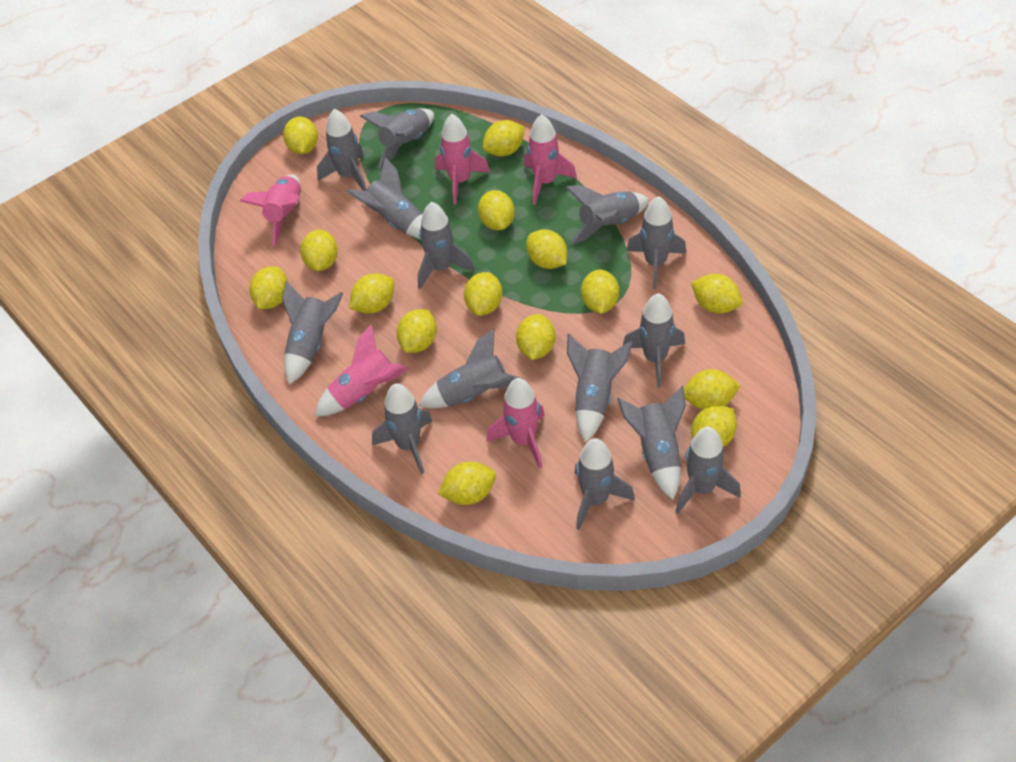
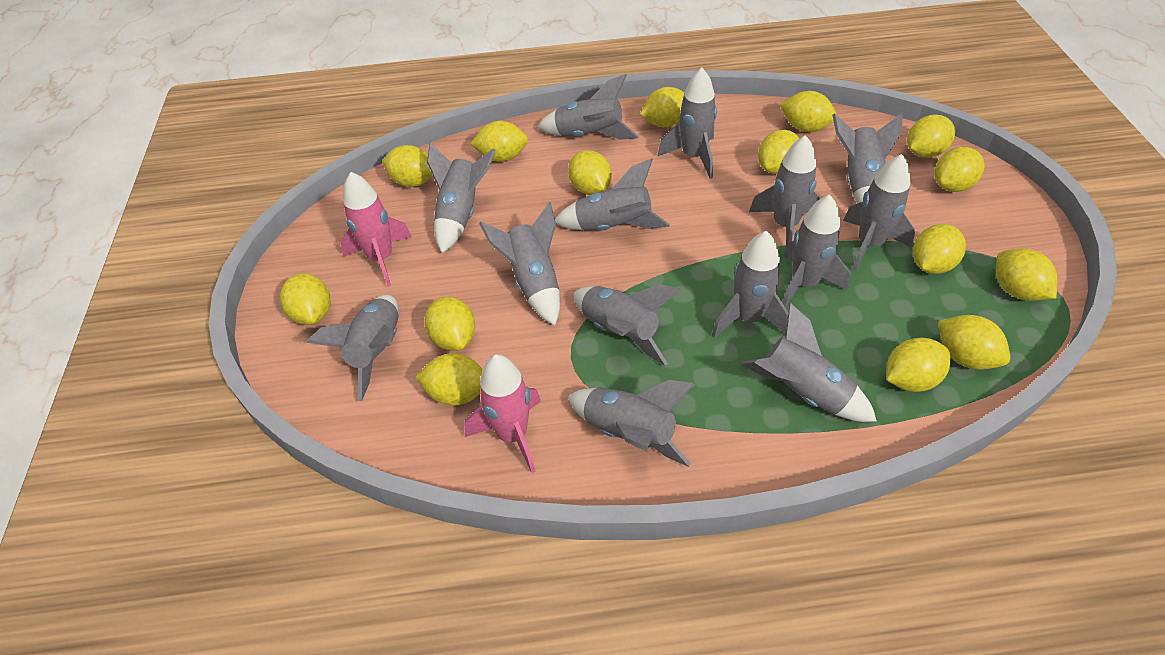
pink rocket: [240,175,301,246] [314,324,409,416] [435,114,490,204] [487,378,545,469] [524,114,577,205] = 5 -> [340,172,412,287] [464,354,541,474] = 2

